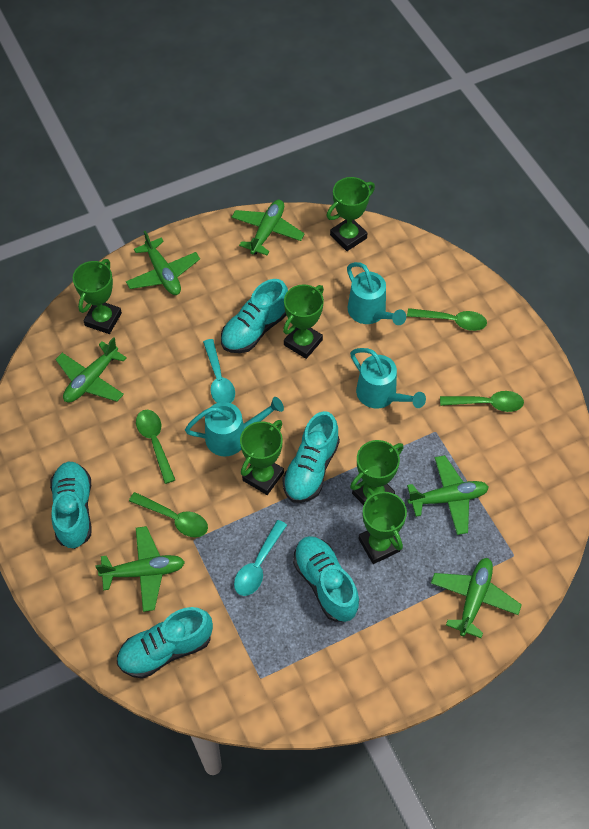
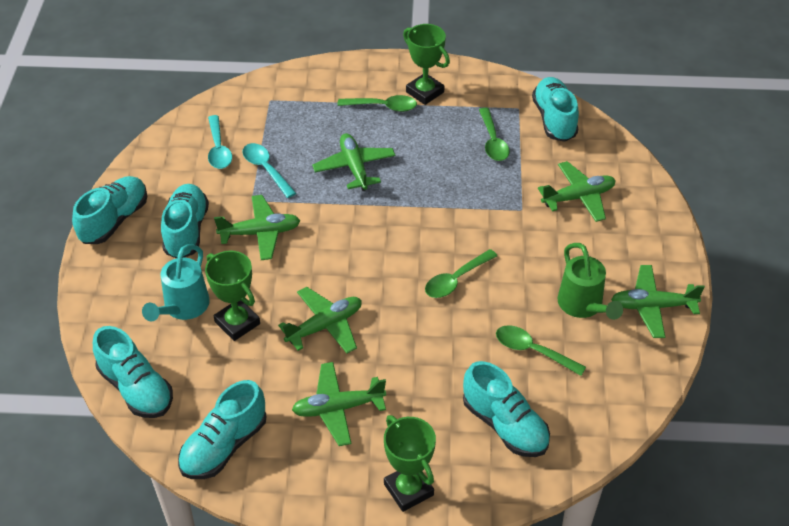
green trophy: [73,259,122,334] [240,420,284,495] [283,284,324,359] [326,177,375,251] [350,440,403,505] [358,487,407,564] = 6 -> [205,251,260,341] [384,415,436,512] [403,24,450,105] = 3
green watering can: none = 0 -> [557,243,623,320] = 1
turquoise shoe: [50,462,91,549] [117,607,213,679] [221,279,288,353] [282,411,340,503] [293,536,359,622] = 5 -> [72,176,147,244] [93,326,173,418] [161,184,209,258] [178,380,267,479] [463,361,550,457] [532,77,579,142] = 6
turquoise watering can: [185,397,284,457] [347,262,406,325] [350,348,426,408] = 3 -> [142,244,210,321] = 1

